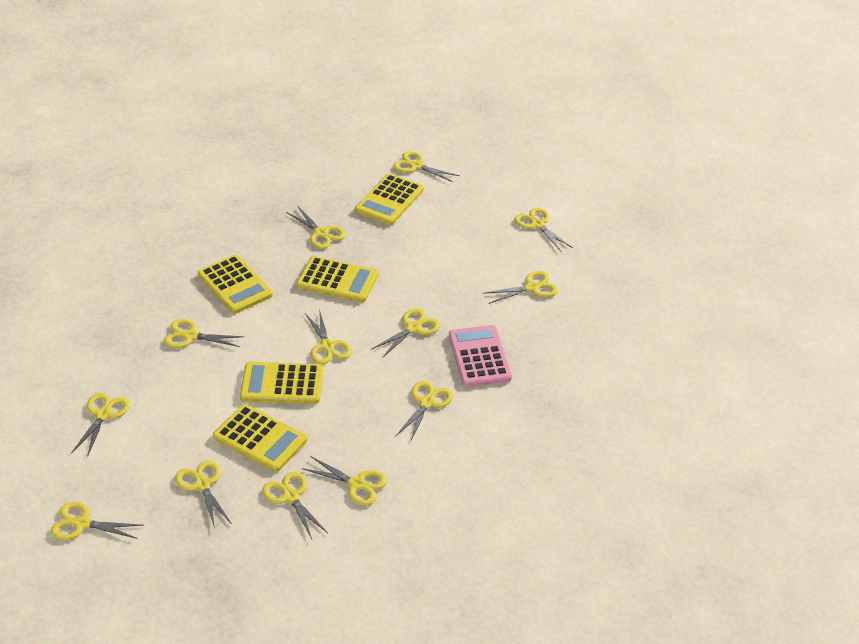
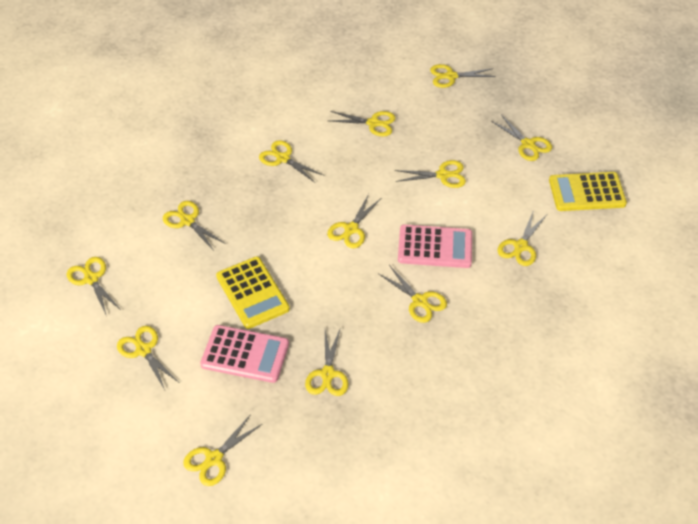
pink calculator: [449,325,512,387] = 1 -> [200,325,289,383] [398,225,472,268] = 2
yellow calculator: [198,255,273,314] [213,404,307,472] [240,362,323,404] [296,256,378,302] [355,173,424,225] = 5 -> [216,256,290,329] [549,172,627,211] = 2

